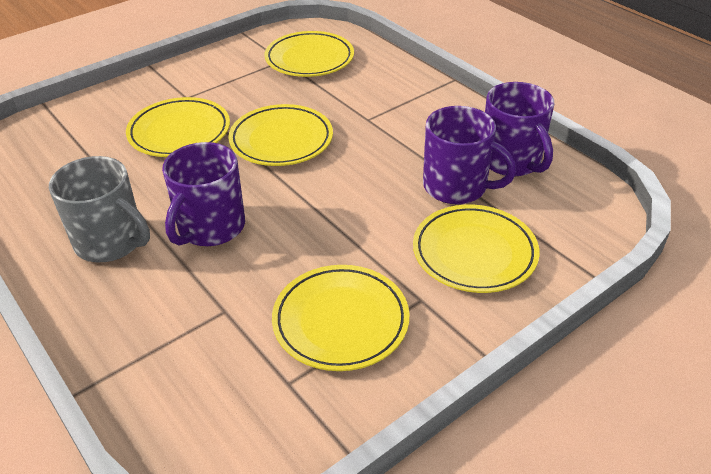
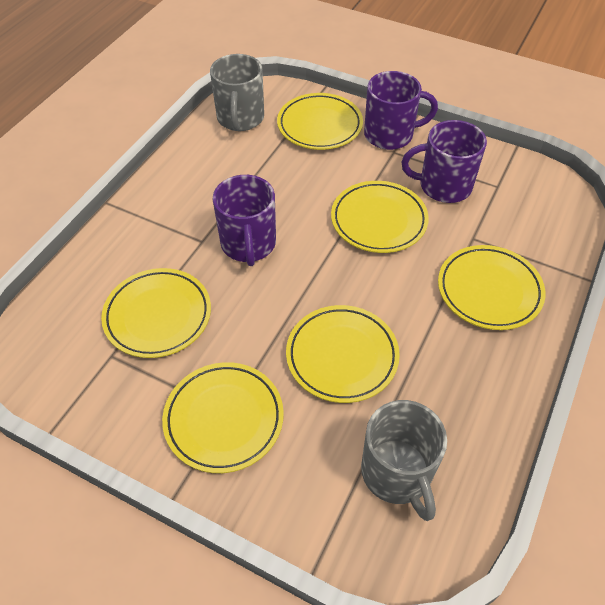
grey mug: [49,156,150,262] = 1 -> [210,54,264,131] [361,400,447,521] = 2
yellow plate: [126,97,230,157] [228,104,333,166] [265,31,354,77] [272,265,409,371] [413,205,540,293] = 5 -> [101,268,211,358] [162,362,284,473] [277,93,363,150] [286,305,400,403] [331,181,429,253] [438,245,545,330] = 6

